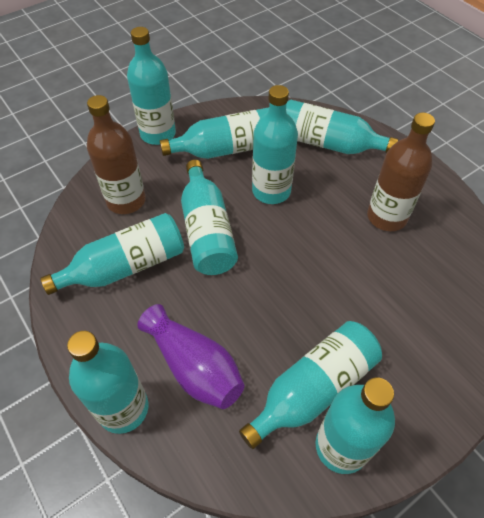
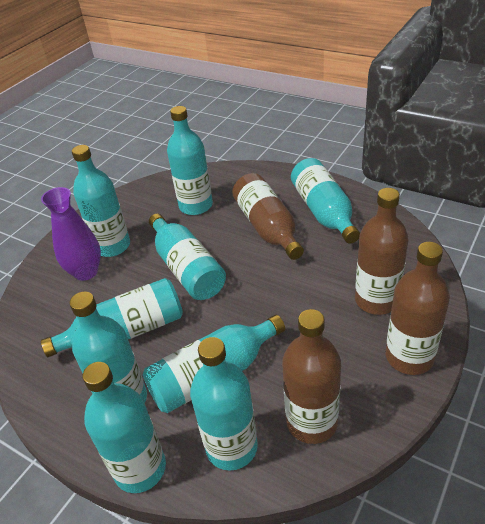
brown bottle: [87,95,146,214] [367,113,435,231] = 2 -> [232,173,304,260] [282,309,341,444] [355,188,409,315] [386,242,450,375] = 4

